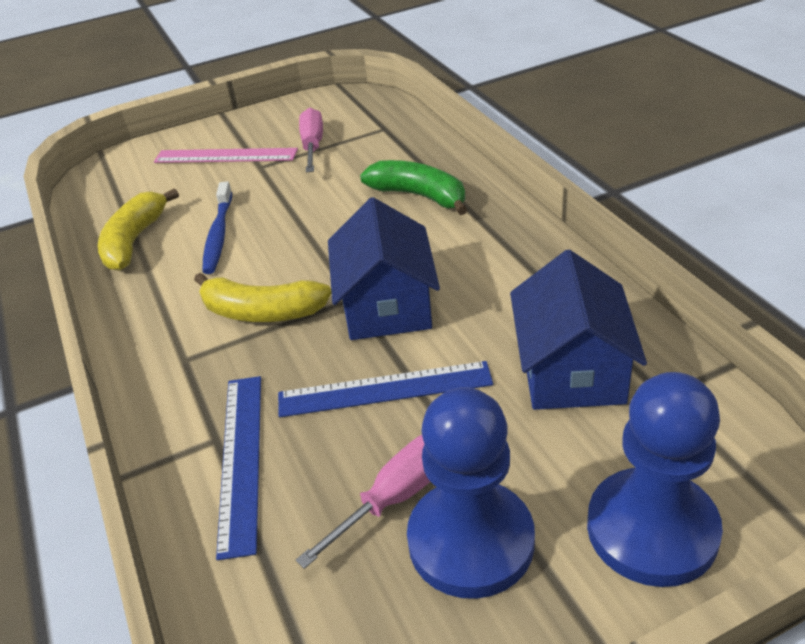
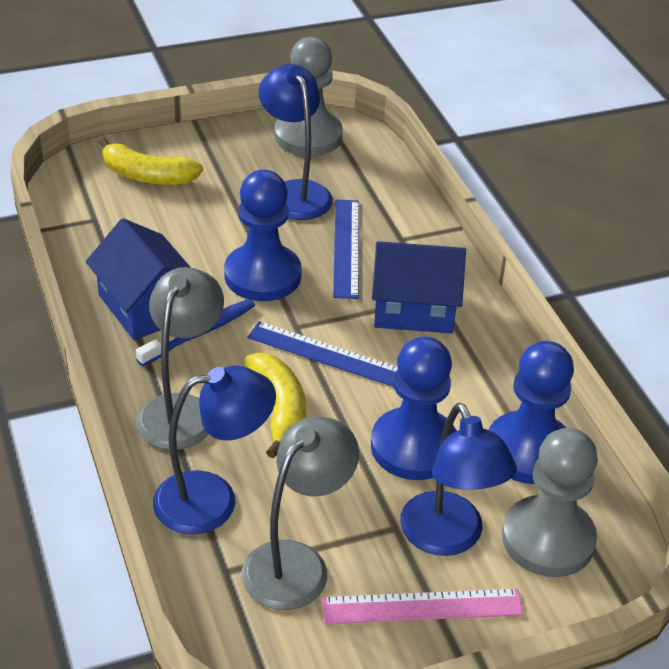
blue lamp: none = 0 -> [153,366,276,534] [259,64,333,220] [400,403,517,556] = 3
blue pawn: [407,387,535,599] [587,372,723,587] = 2 -> [224,170,302,301] [371,336,457,480] [489,341,574,484] = 3
green banana: [360,160,467,215] = 1 -> none = 0
grey lamp: none = 0 -> [136,267,224,450] [242,416,359,610] = 2
grey pawn: none = 0 -> [274,37,343,156] [502,428,598,577] = 2
pink screwdriver: [296,435,431,569] [299,108,323,173] = 2 -> none = 0

